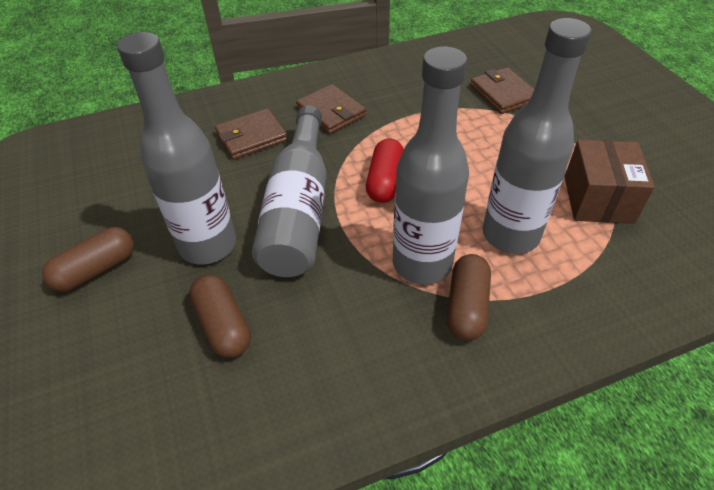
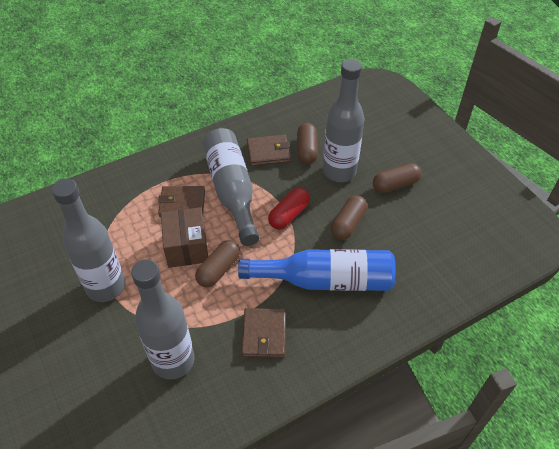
blue bottle: none = 0 -> [238,249,396,291] = 1
brown capsule: [42,227,134,292] [189,274,251,358] [447,254,491,341] = 3 -> [195,240,240,287] [297,123,318,164] [331,195,367,240] [373,163,421,193] = 4

